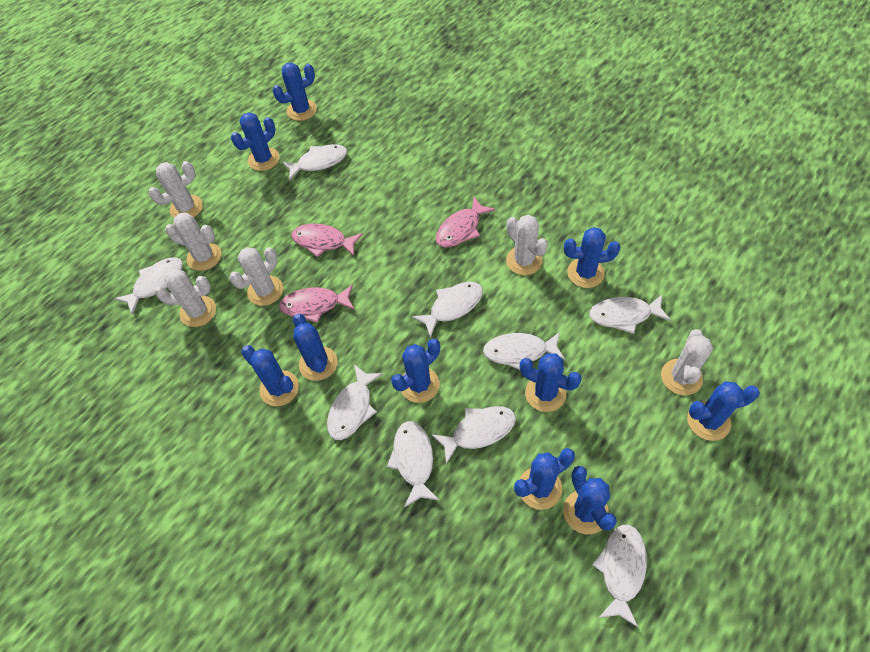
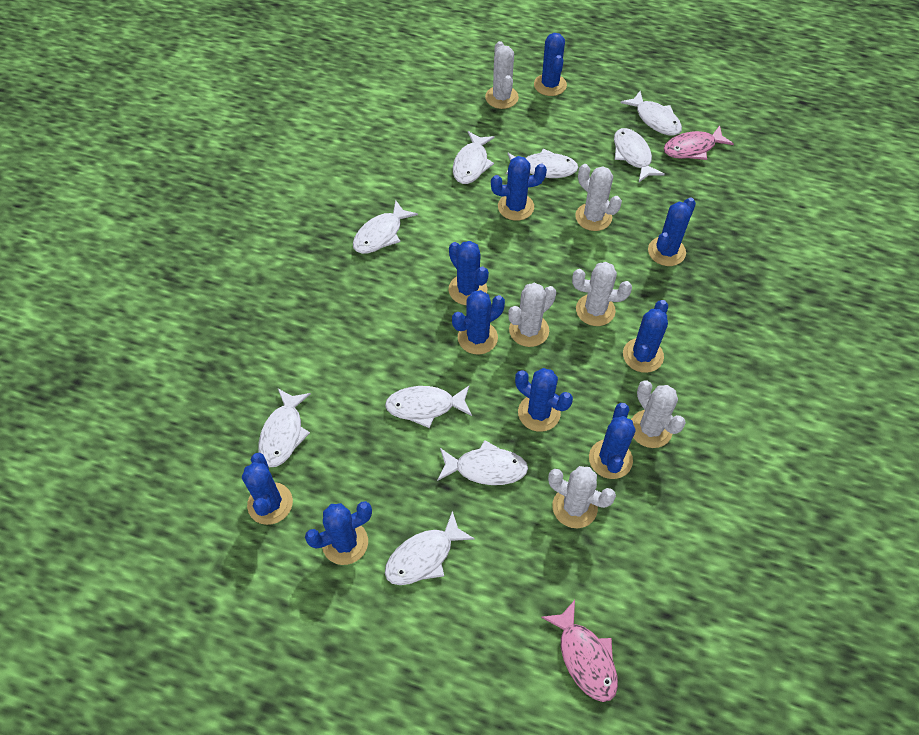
pink fish: [279,284,355,323] [291,223,363,257] [436,197,495,247] = 3 -> [541,600,618,702] [664,126,734,160] = 2

